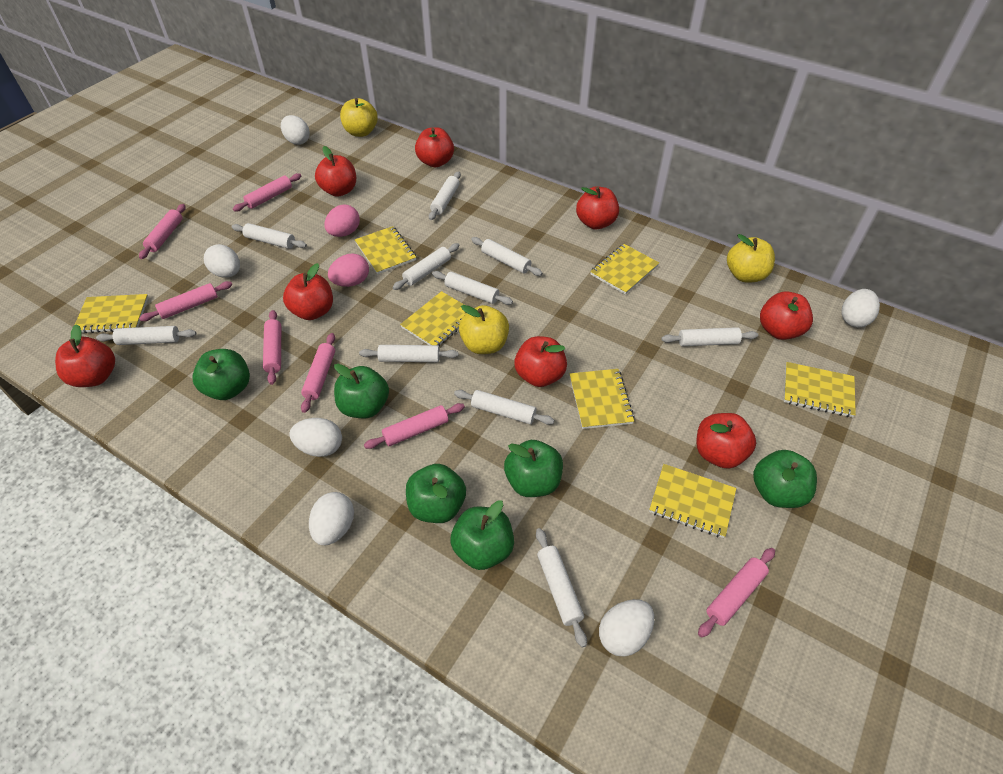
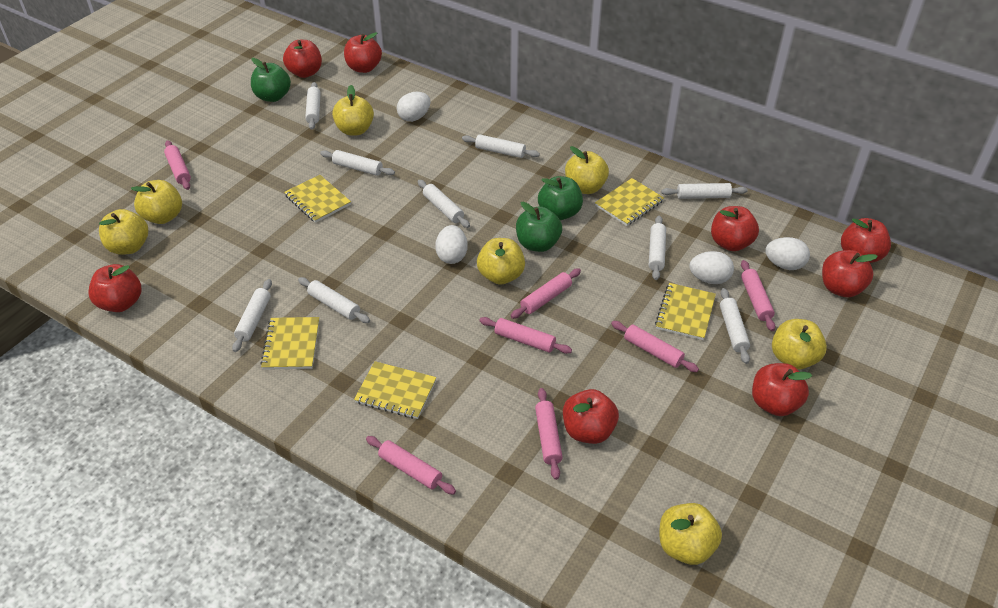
green apple: [192,349,250,400] [334,364,389,418] [406,464,466,523] [450,500,514,570] [504,440,563,497] [753,450,817,508] = 6 -> [251,58,291,102] [516,201,562,252] [538,176,583,220] = 3
pink egg: [324,205,360,237] [328,254,369,287] = 2 -> none = 0
white egg: [204,244,240,278] [281,115,310,145] [289,418,342,457] [309,492,354,545] [599,599,654,657] [841,289,880,328] = 6 -> [397,92,430,122] [435,225,468,264] [689,251,734,284] [765,237,810,270] = 4
white rolling pin: [96,326,196,345] [232,223,307,249] [359,345,458,362] [392,243,459,290] [429,171,461,220] [432,271,513,305] [454,390,554,425] [471,237,543,276] [536,528,587,648] [661,327,758,346] = 10 -> [232,279,272,352] [298,277,370,323] [305,82,321,130] [320,150,395,176] [418,180,470,228] [462,134,540,158] [649,216,666,280] [661,183,748,199] [720,288,750,364] = 9
yellow apple: [340,98,378,137] [459,305,509,354] [727,234,775,282] = 3 -> [99,209,148,255] [131,180,182,224] [332,85,374,136] [477,238,525,285] [565,146,609,194] [659,503,722,565] [772,319,827,369] = 7
yellow notebook: [74,294,149,333] [355,226,416,274] [400,291,467,347] [570,369,635,429] [590,244,659,295] [649,464,736,538] [784,362,856,417] = 7 -> [260,317,319,370] [284,175,351,223] [354,361,437,419] [595,178,664,226] [655,283,716,340] = 5

